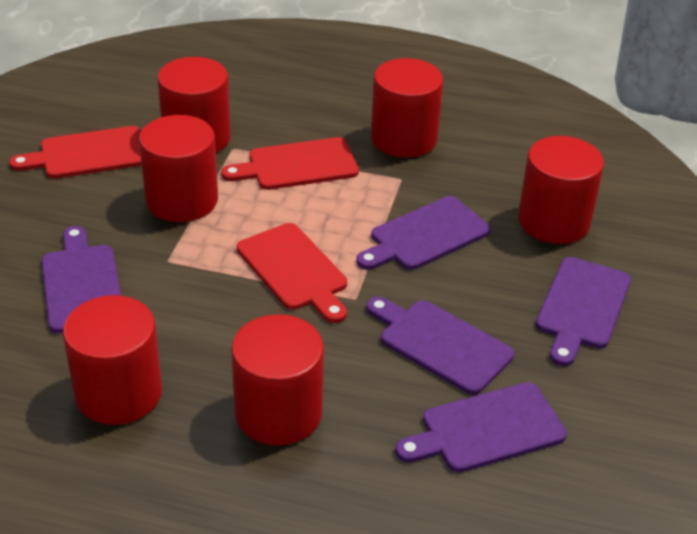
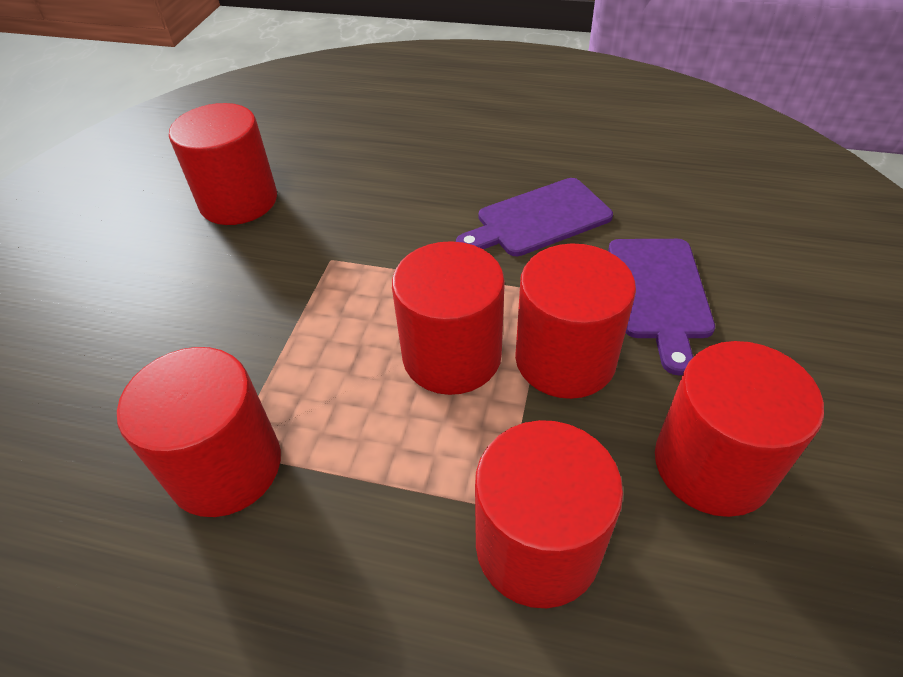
purple cutting board: [42,226,121,333] [356,196,491,270] [366,297,514,395] [395,382,567,473] [536,257,631,366] = 5 -> [456,178,613,256] [608,239,715,375] = 2
red cutting board: [9,126,142,179] [221,137,359,190] [237,223,347,323] = 3 -> none = 0

